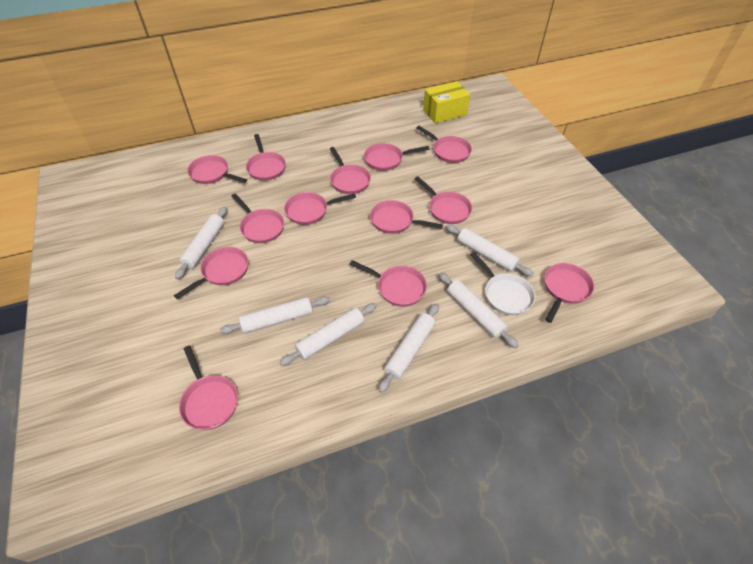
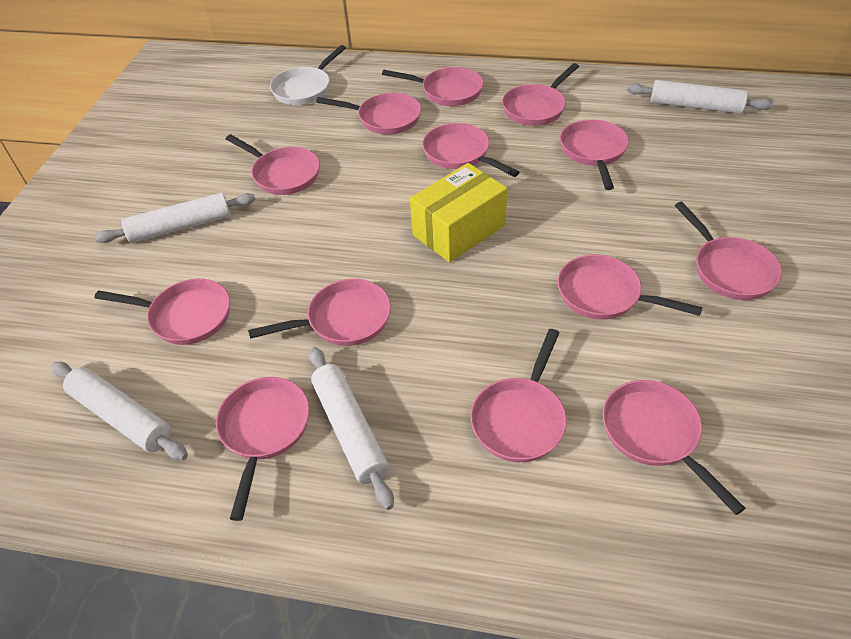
white rolling pin: [175,207,227,279] [220,296,330,334] [280,303,377,366] [379,303,439,393] [439,272,519,348] [446,225,534,276] = 6 -> [52,362,188,460] [95,193,256,243] [309,347,394,510] [627,80,773,114] = 4

